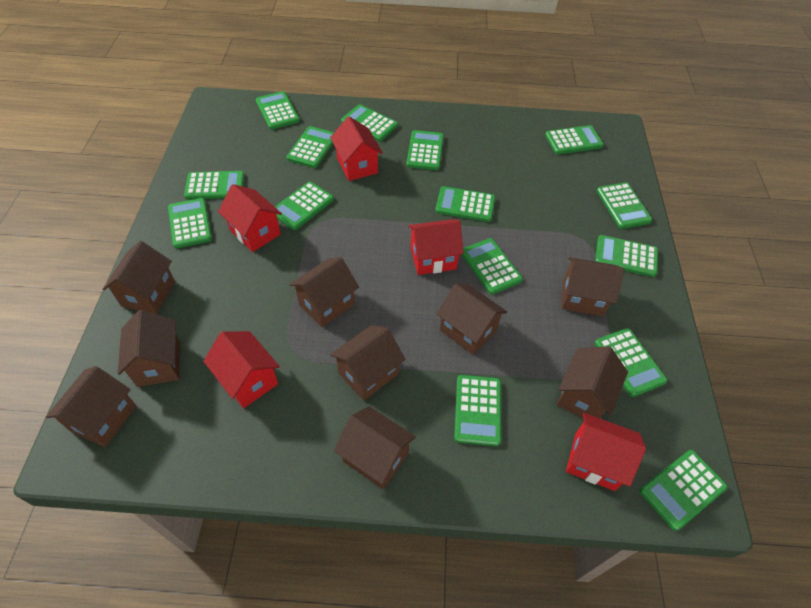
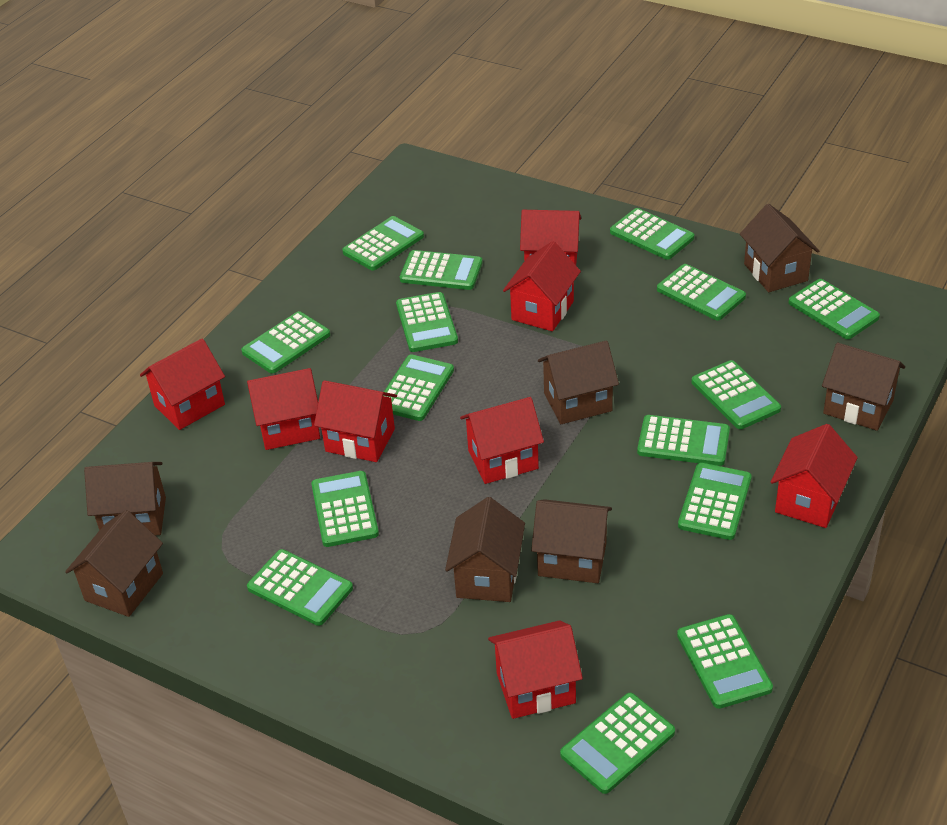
brown house: [46,366,136,447] [103,241,175,314] [118,310,180,387] [289,257,359,328] [330,325,406,401] [334,406,416,489] [436,284,507,355] [557,346,628,418] [562,257,624,316] = 9 -> [65,510,163,617] [84,462,166,536] [445,497,525,602] [531,499,612,583] [538,340,619,424] [740,204,819,292] [822,343,905,431] = 7
red house: [203,331,280,408] [218,184,282,252] [330,116,383,181] [408,219,464,275] [566,413,646,491] = 5 -> [140,338,225,430] [247,368,320,450] [314,380,397,462] [460,397,544,484] [488,620,583,719] [503,241,581,331] [520,210,581,265] [770,424,858,528] = 8

